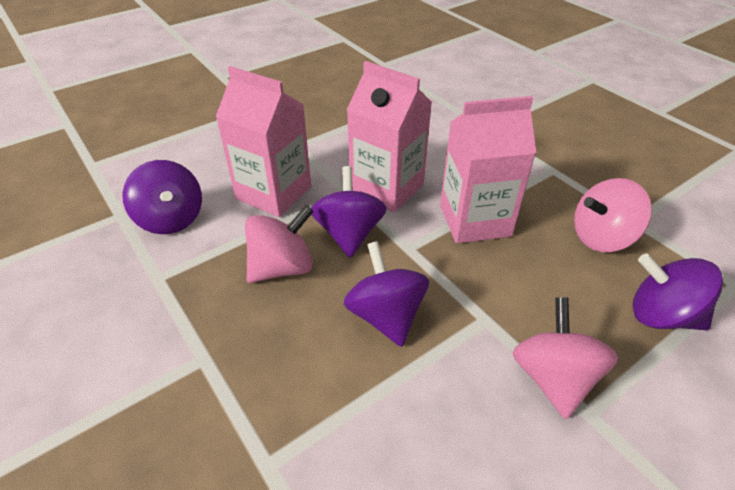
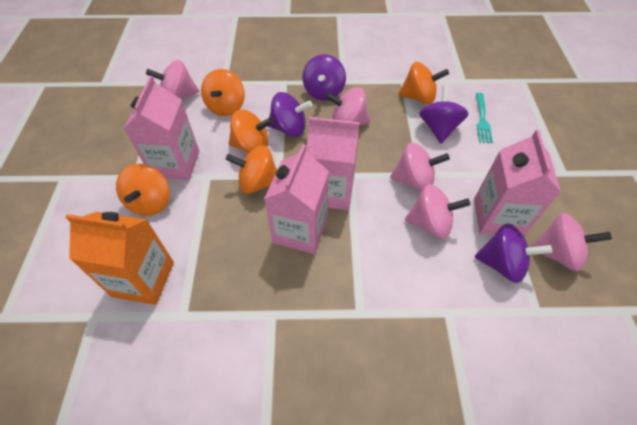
orange carton: none = 0 -> [65,212,174,305] = 1
orange spinning top: none = 0 -> [116,164,170,216] [201,69,245,116] [226,145,277,194] [229,110,273,153] [398,62,449,104] = 5
pink carton: [215,66,311,217] [347,61,432,212] [440,96,536,243] = 3 -> [124,76,199,180] [264,144,329,254] [306,117,360,210] [474,130,561,236] = 4
pink spinning top: [245,205,314,283] [513,297,618,419] [574,178,652,252] = 3 -> [146,60,200,99] [325,87,370,125] [390,142,450,191] [405,184,470,238] [531,213,612,271] = 5
turquoise fork: none = 0 -> [476,93,493,143] = 1

